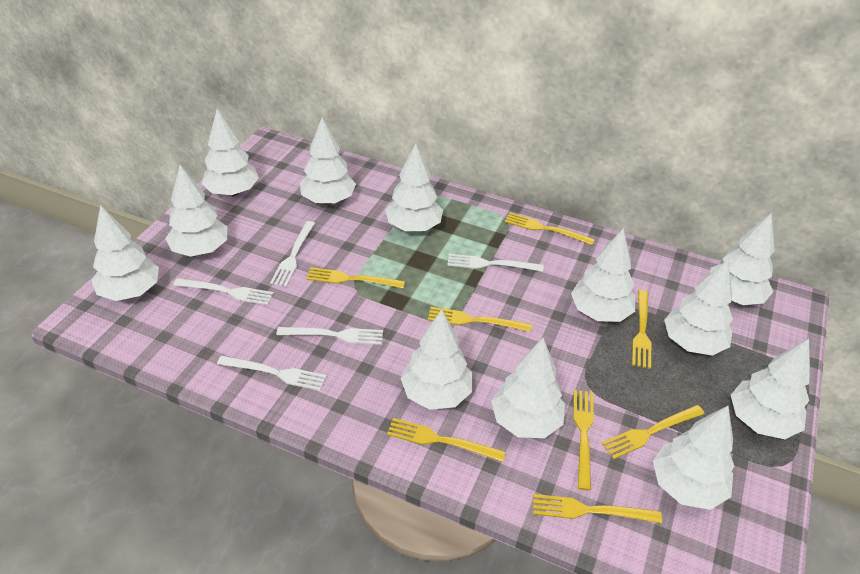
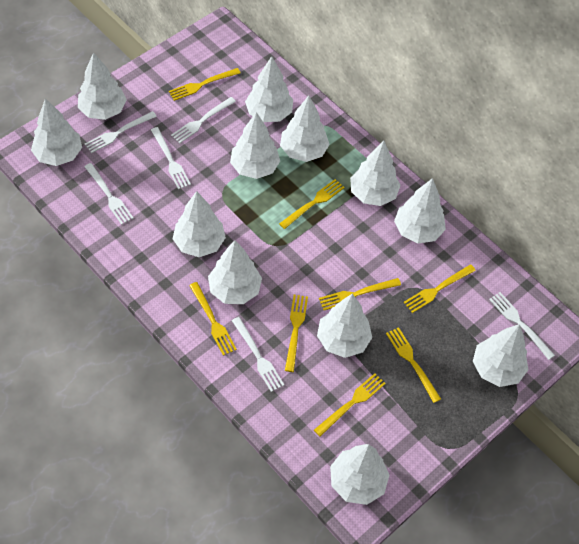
white fork: [173,278,274,305] [217,356,327,391] [270,221,315,287] [276,327,383,345] [447,254,543,272] = 5 -> [84,163,134,225] [85,111,157,153] [151,127,191,189] [171,97,236,143] [232,317,284,392] [489,292,555,360] = 6

